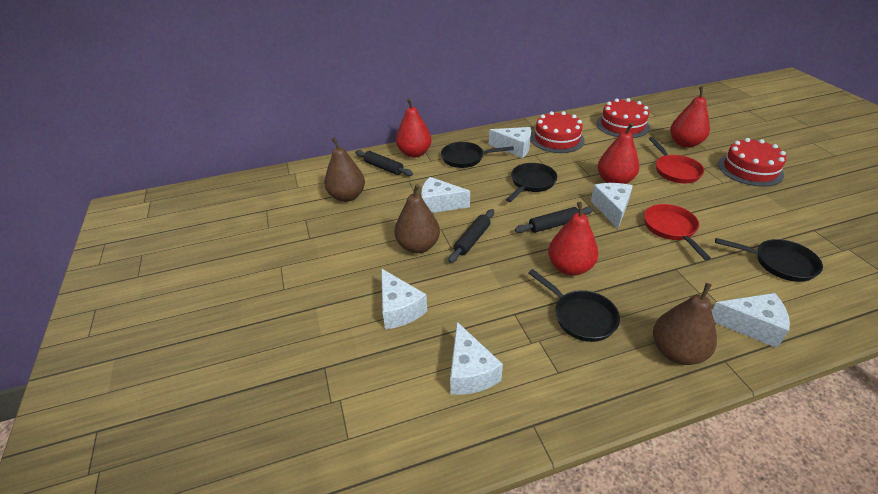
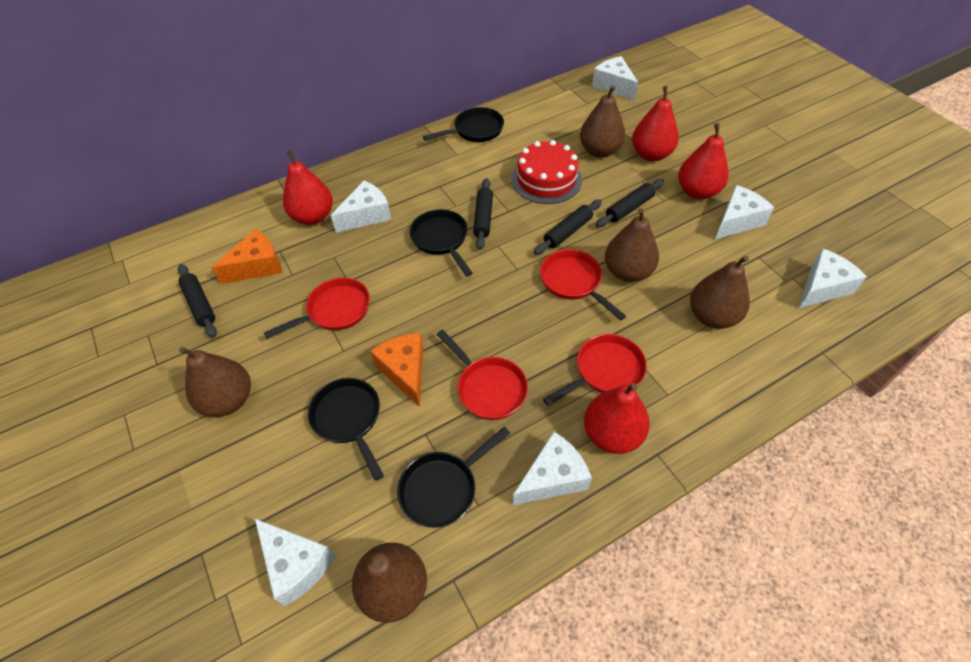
black rolling pin: [355,150,413,176] [448,209,494,263] [515,207,593,233] = 3 -> [178,264,217,338] [473,178,493,250] [534,199,602,255] [596,179,664,227] = 4
brown pear: [324,137,365,202] [394,184,440,253] [653,283,717,365] = 3 -> [179,347,251,417] [352,543,427,623] [580,85,625,158] [605,208,659,282] [690,256,750,329] = 5
orange cheese: none = 0 -> [211,229,282,284] [370,333,424,407] = 2
red cake: [531,111,585,153] [596,98,650,138] [718,138,786,186] = 3 -> [512,140,582,204] = 1
red pan: [644,204,711,260] [649,137,704,183] = 2 -> [264,278,370,339] [437,329,528,420] [540,249,626,321] [543,334,647,406] = 4

